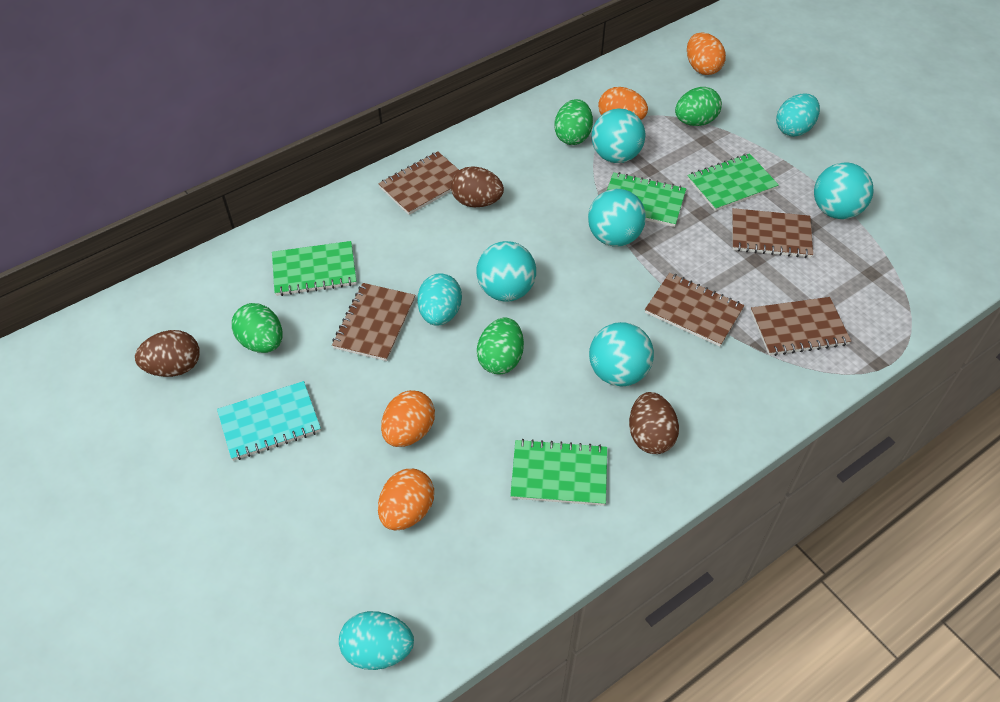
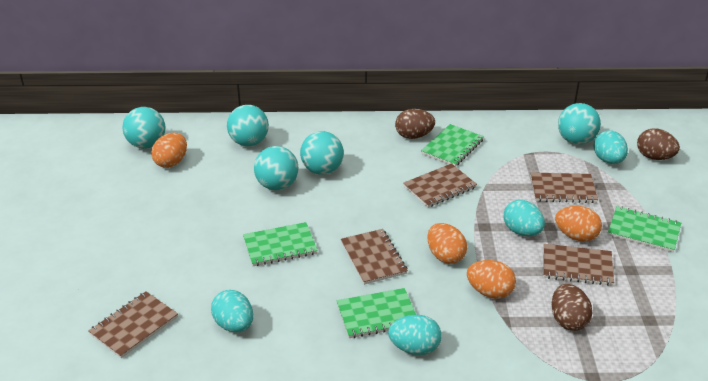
green egg: [232,303,282,353] [477,317,524,374] [554,99,593,145] [675,87,722,126] = 4 -> none = 0
turquoise egg: [339,611,414,670] [417,274,462,326] [776,93,820,137] = 3 -> [211,290,253,332] [388,315,441,355] [504,200,545,236] [593,131,628,164] = 4
turquoise notebook: [217,381,321,461] = 1 -> none = 0

